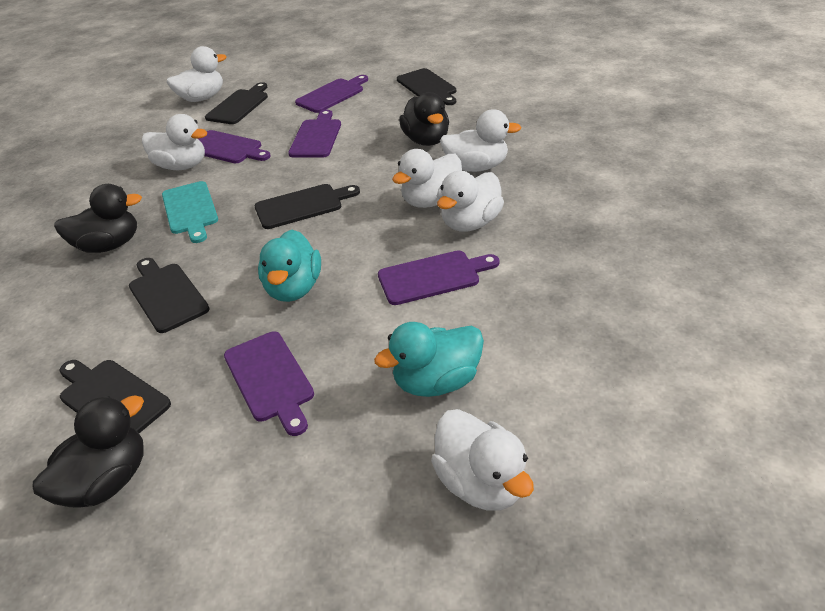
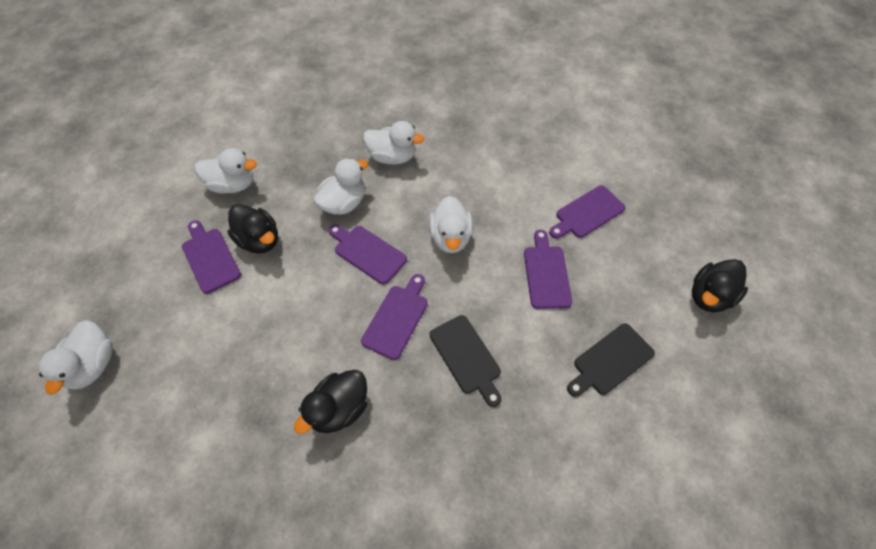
black cutting board: [60,360,171,433] [129,258,210,333] [205,82,268,124] [255,184,360,229] [397,68,456,105] = 5 -> [430,315,501,407] [567,323,655,397] = 2
turquoise cutting board: [162,181,218,243] = 1 -> none = 0
turquoise duck: [258,230,321,302] [374,322,484,397] = 2 -> none = 0
white duck: [142,114,208,170] [167,46,226,102] [392,149,462,208] [431,409,534,511] [437,171,504,232] [440,109,521,172] = 6 -> [39,320,113,395] [195,148,257,194] [314,158,368,215] [363,121,424,165] [429,196,473,253] = 5

